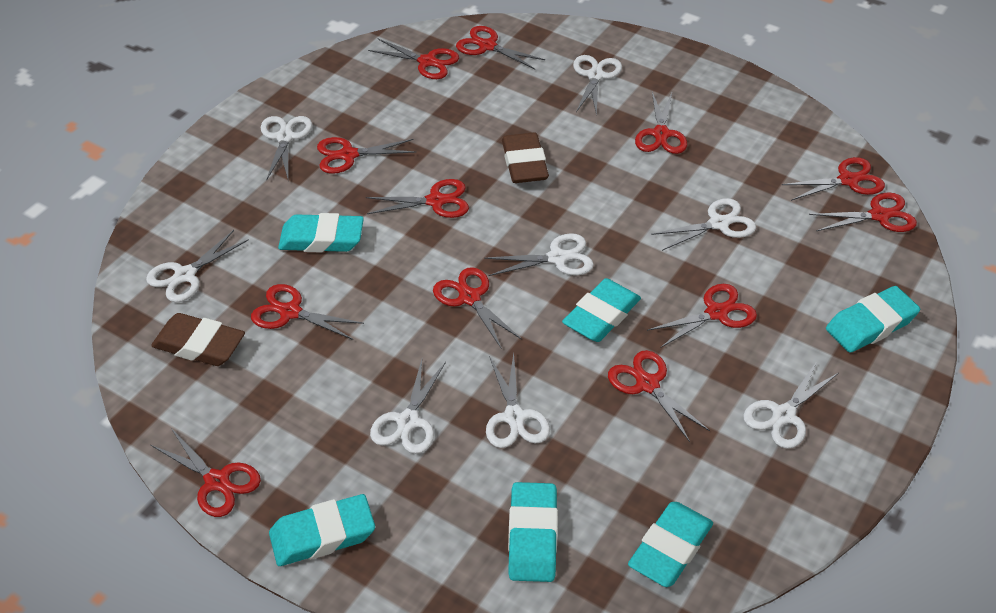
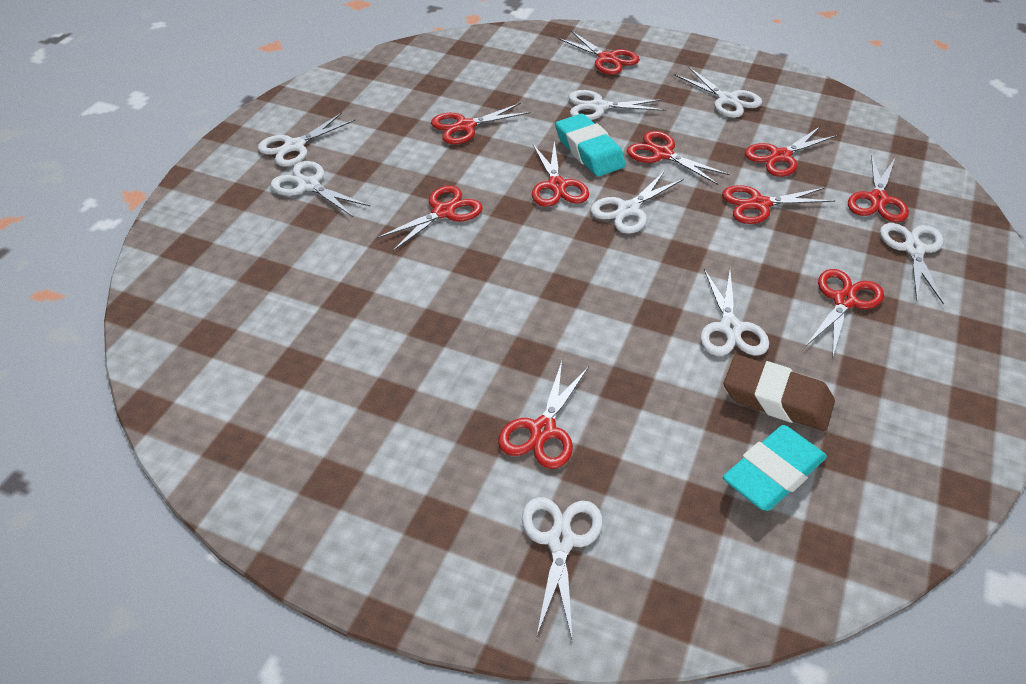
brown eraser: [151,313,245,366] [502,132,549,183] = 2 -> [724,354,835,431] = 1
red scissors: [151,428,261,517] [251,284,364,340] [317,137,416,174] [366,179,469,218] [368,39,459,79] [433,267,522,348] [456,26,545,69] [608,350,710,442] [635,92,687,154] [647,284,757,348] [782,157,885,201] [809,192,917,232] = 12 -> [377,185,483,252] [431,103,530,144] [498,361,589,469] [532,141,589,207] [557,31,640,75] [627,131,730,185] [722,185,835,224] [745,127,837,177] [806,269,884,355] [848,154,909,222] = 10
turquoise eraser: [269,494,375,566] [278,213,364,252] [508,482,558,582] [562,278,641,342] [628,502,713,587] [826,286,920,353] = 6 -> [555,114,626,176] [723,425,827,511] = 2

